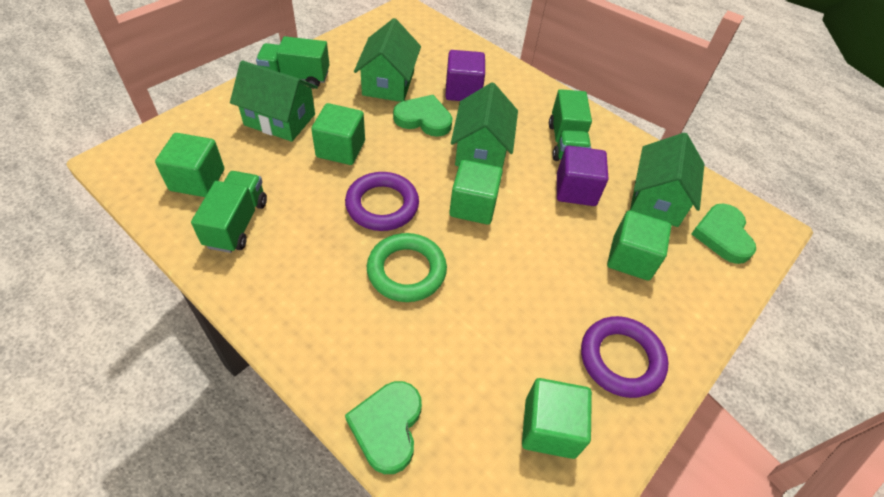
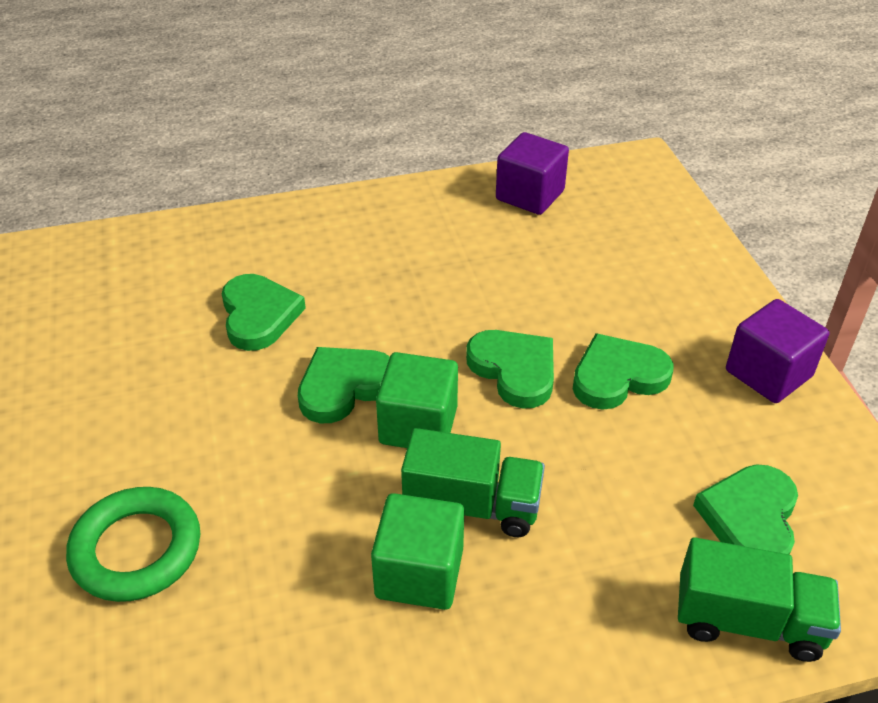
green cube: [155,133,224,197] [311,103,365,165] [449,160,503,225] [522,378,592,459] [607,210,671,280] = 5 -> [371,493,464,610] [376,352,458,448] = 2
green heart: [345,381,422,474] [393,95,453,137] [692,204,756,264] = 3 -> [222,274,306,351] [298,347,390,423] [466,330,554,409] [573,333,673,410] [693,464,798,555] = 5
green house: [230,60,318,142] [354,18,421,102] [451,82,518,169] [630,132,704,227] = 4 -> none = 0
green truck: [191,171,267,253] [256,36,329,89] [549,89,592,161] = 3 -> [401,428,545,537] [678,537,841,662] = 2
purple ring: [345,172,419,231] [581,316,669,398] = 2 -> none = 0

